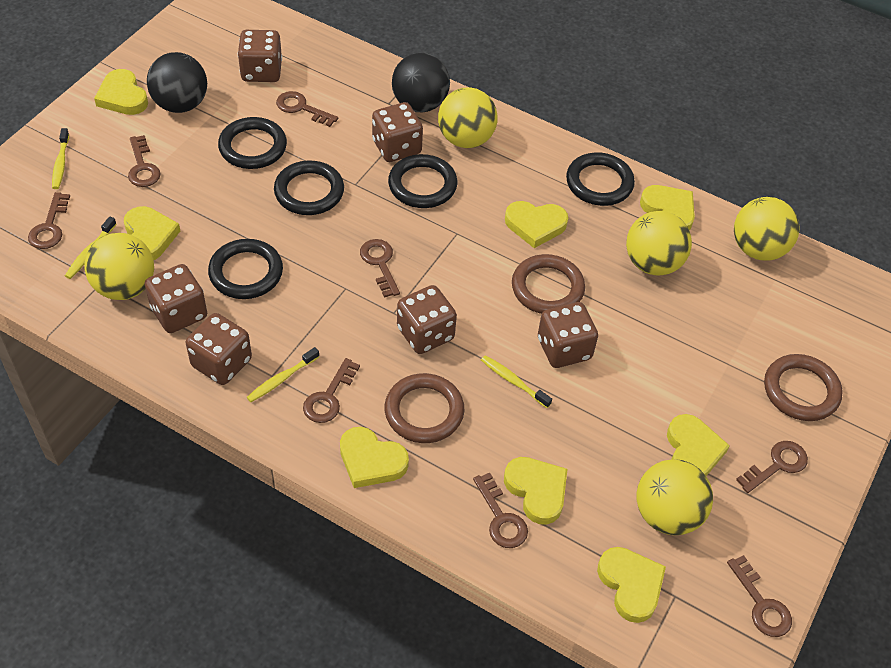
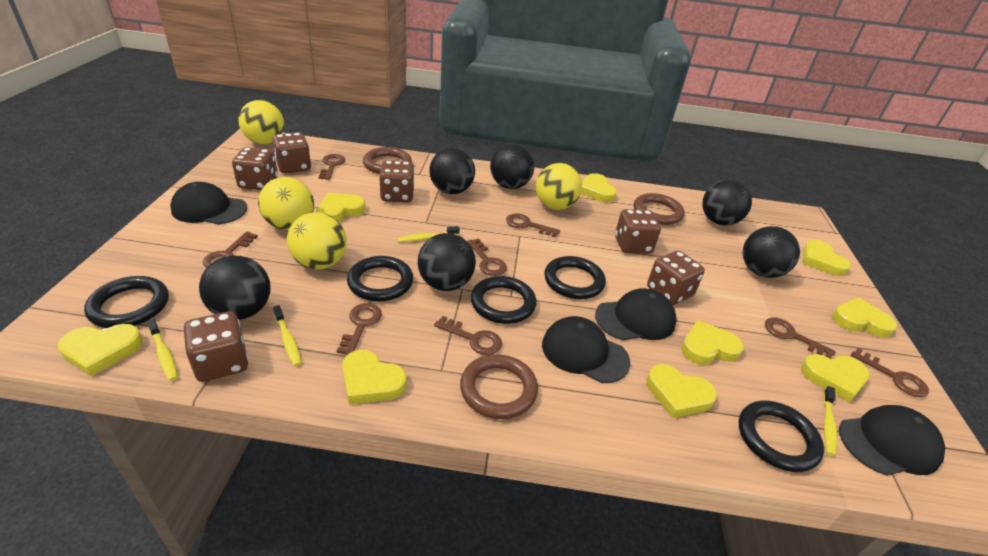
black ball: [147,52,207,113] [392,53,450,113] = 2 -> [199,256,270,320] [418,233,476,291] [429,148,475,194] [490,144,534,189] [702,179,752,225] [742,226,800,278] = 6
black cap: none = 0 -> [170,182,248,225] [542,316,631,383] [595,288,677,341] [839,405,945,476] = 4
yellow ball: [84,233,154,300] [438,87,498,148] [626,211,692,276] [637,459,713,535] [734,197,800,261] = 5 -> [238,100,284,144] [258,177,314,230] [287,212,347,269] [536,163,582,210] = 4
yellow heart: [94,69,148,115] [124,206,180,260] [340,427,409,488] [504,457,568,525] [505,201,568,248] [597,547,666,623] [640,185,695,230] [667,414,730,476] = 8 -> [57,324,143,376] [316,193,365,222] [342,350,406,404] [581,173,617,203] [646,364,717,418] [681,320,744,365] [801,354,870,402] [803,240,851,276] [832,298,897,338] = 9

